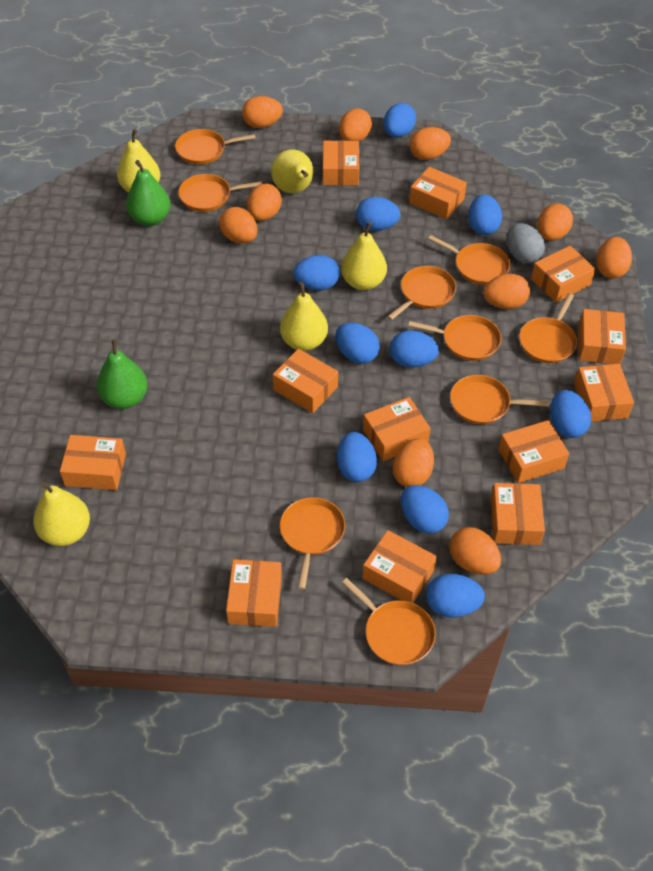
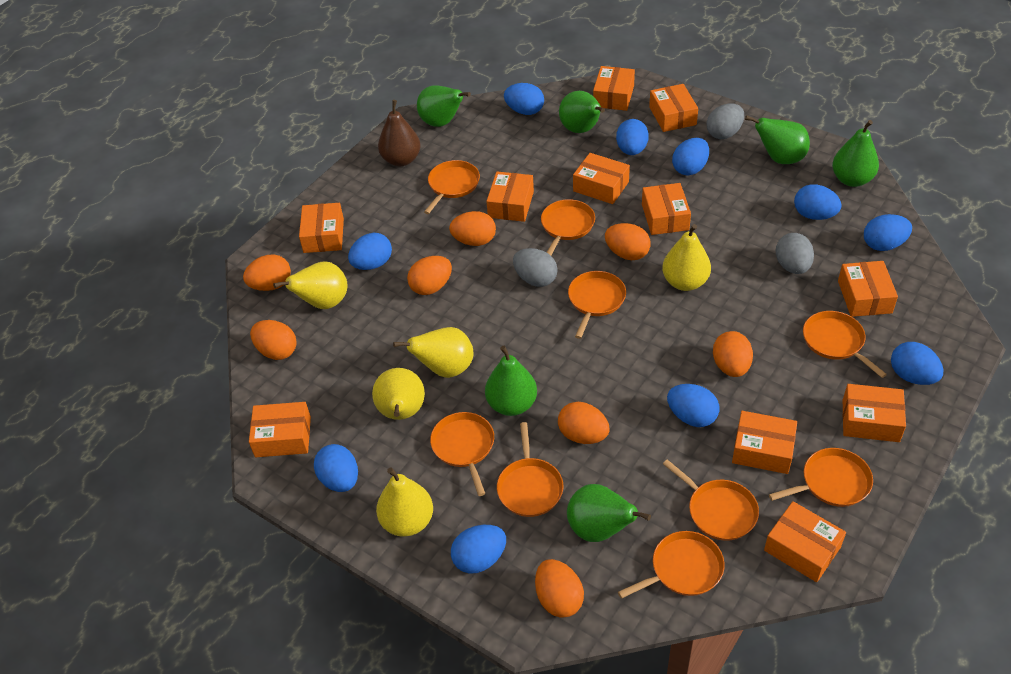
brown pear: none = 0 -> [378,100,421,166] = 1
green pear: [96,339,148,409] [126,160,171,226] = 2 -> [417,85,471,127] [485,346,537,416] [559,91,605,133] [567,484,651,542] [745,115,810,164] [832,120,879,187] = 6
grey egg: [507,223,545,263] = 1 -> [513,248,558,287] [707,103,744,139] [776,233,814,274] = 3
orange box: [60,435,126,490] [226,559,282,627] [273,349,338,413] [323,140,359,186] [362,530,437,603] [363,397,431,461] [409,167,467,219] [491,483,545,545] [498,420,569,483] [531,246,596,303] [574,364,634,422] [578,309,626,364] = 12 -> [249,402,311,457] [299,203,344,253] [486,171,534,222] [573,153,630,204] [593,66,635,111] [642,183,691,235] [649,84,698,132] [732,411,797,474] [764,501,846,582] [838,261,898,317] [843,384,906,442] = 11
orange egg: [219,207,258,243] [242,96,283,128] [247,184,282,221] [339,108,372,142] [392,438,434,487] [409,127,451,160] [449,527,501,575] [483,274,530,309] [537,204,573,241] [596,237,632,279] = 10 -> [243,254,291,291] [250,320,297,360] [407,256,452,295] [449,211,496,246] [535,559,584,618] [558,402,610,444] [605,223,651,260] [713,331,753,377] = 8

